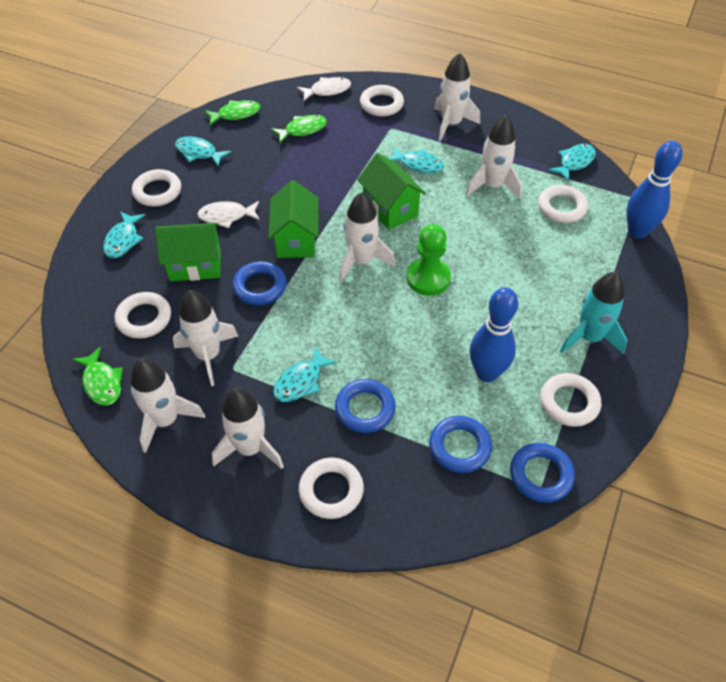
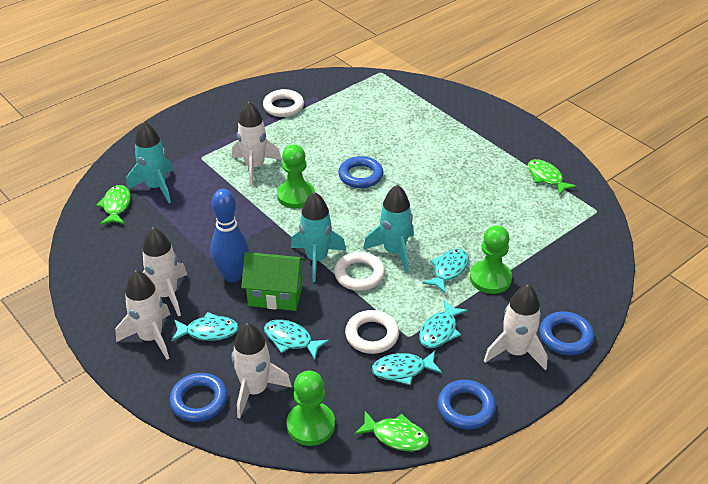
blue bowling pin: [470,287,518,382] [627,141,683,239] = 2 -> [210,189,249,282] = 1
green house: [155,223,221,281] [268,180,319,258] [357,153,426,230] = 3 -> [241,252,306,311] = 1
green pawn: [407,224,451,296] = 1 -> [277,144,315,208] [287,371,335,446] [470,225,512,294] = 3
turquoise rocket: [560,272,627,354] = 1 -> [126,121,173,203] [291,192,346,282] [363,185,414,273] = 3
white fish: [197,201,260,228] [297,77,351,101] = 2 -> none = 0
white ring: [115,292,171,339] [132,169,181,207] [299,458,364,519] [360,85,404,117] [538,185,588,223] [540,373,601,427] = 6 -> [263,89,304,117] [334,252,385,291] [345,310,399,354] = 3
white rocket: [131,358,205,453] [173,290,238,386] [212,388,284,469] [339,192,395,282] [434,53,480,141] [465,115,522,199] = 6 -> [116,270,171,360] [143,227,187,316] [232,101,282,185] [232,323,292,418] [484,284,548,370] = 5

